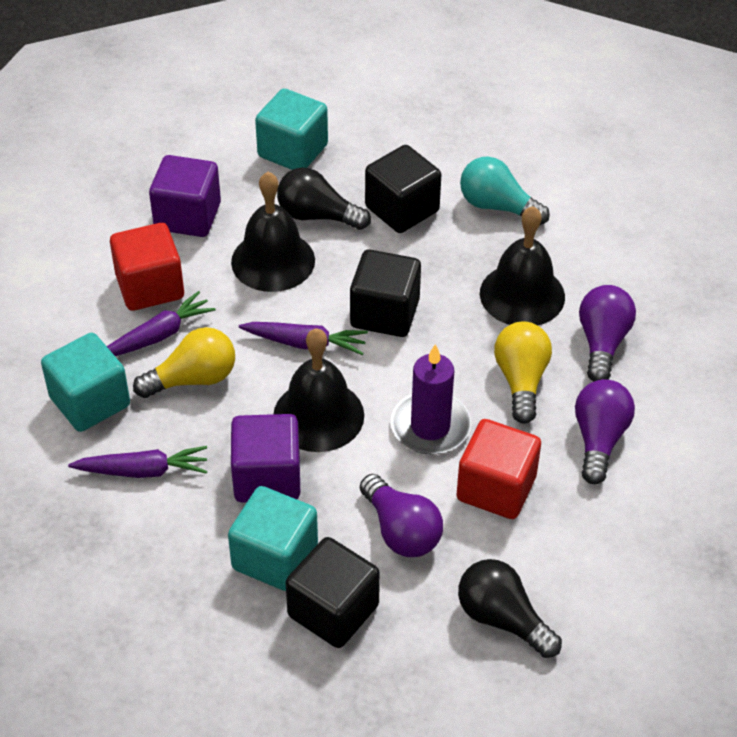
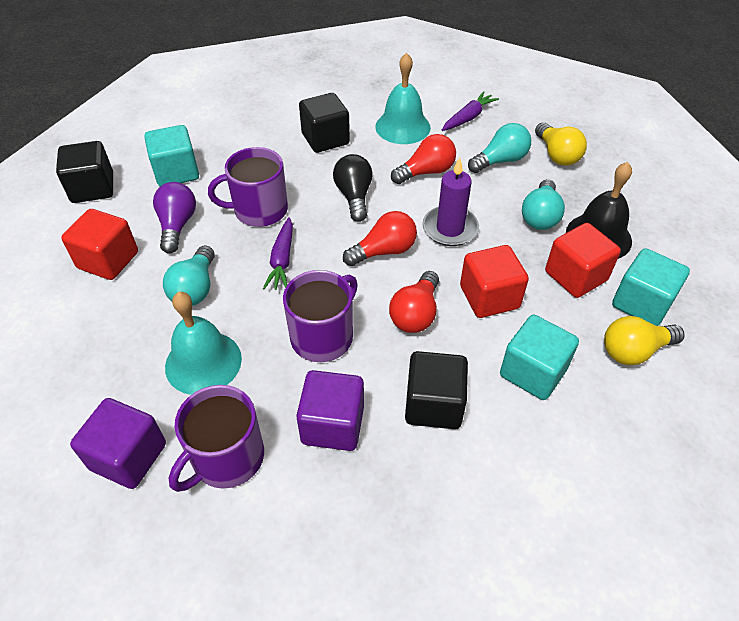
black bell: [231,172,315,292] [274,328,364,452] [480,206,565,326] = 3 -> [566,162,632,259] = 1
black light bulb: [277,167,371,230] [458,559,562,658] = 2 -> [333,154,373,222] = 1
purple carrot: [68,446,207,478] [107,291,216,356] [239,322,368,355] = 3 -> [263,217,293,290] [442,91,499,131] = 2
purple light bulb: [360,474,443,557] [575,379,635,484] [579,285,636,382] = 3 -> [153,182,196,253] = 1
purple mug: none = 0 -> [168,385,264,492] [208,147,288,227] [283,270,358,362] = 3
red cube: [110,223,184,311] [456,419,541,519] = 2 -> [61,209,138,280] [460,245,529,318] [545,223,621,298] = 3
red light bulb: none = 0 -> [343,211,417,266] [389,271,439,333] [391,134,456,184] = 3
turquoise bell: none = 0 -> [165,292,242,395] [375,53,431,144] = 2
turquoise light bulb: [460,157,550,225] = 1 -> [163,245,215,306] [468,123,531,173] [522,179,565,230] = 3

